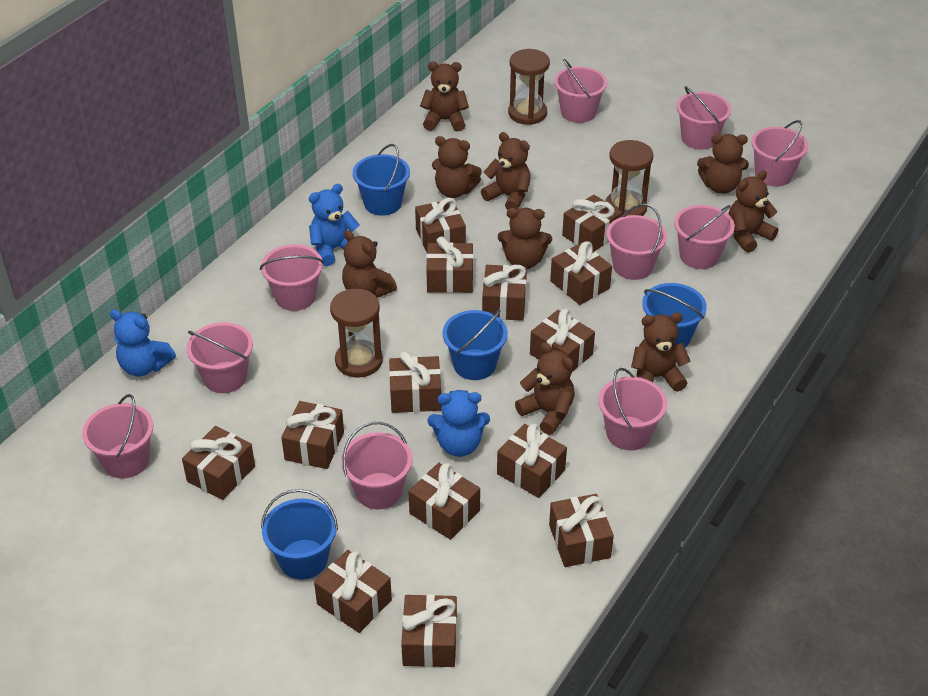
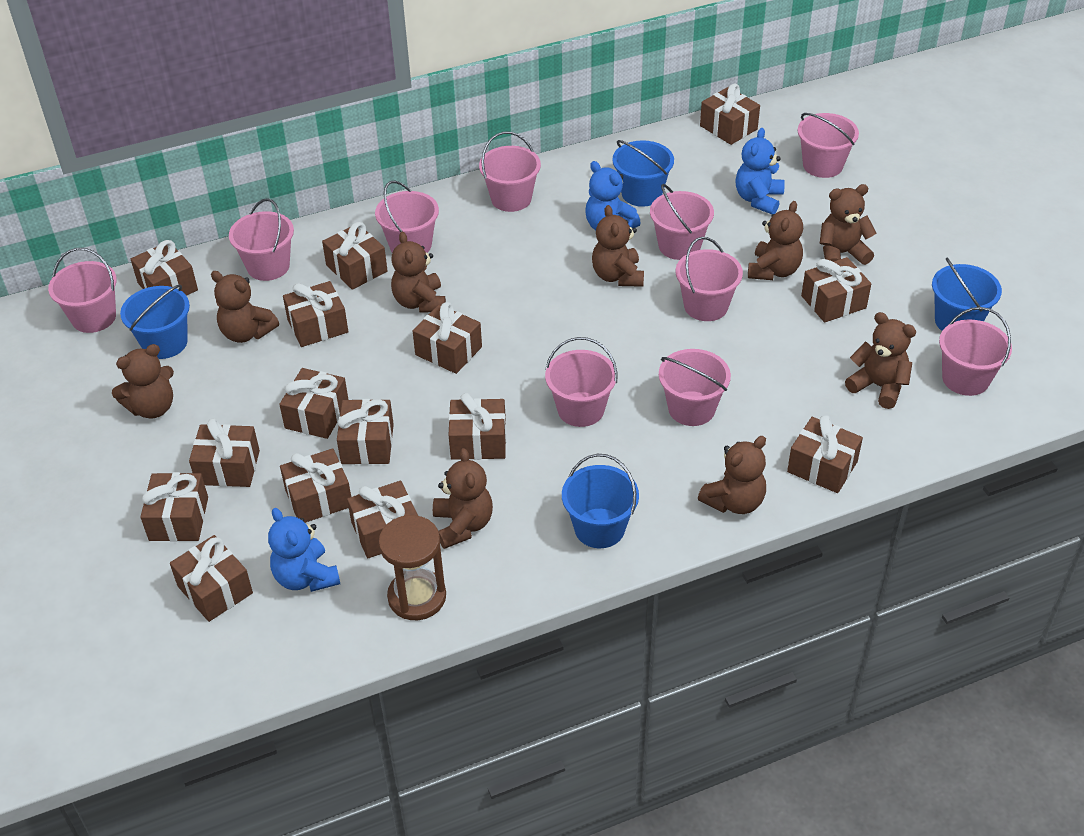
brown gift: [182,426,255,500] [281,401,344,469] [314,550,392,633] [389,351,441,413] [401,594,457,667] [408,463,480,540] [415,198,466,252] [426,237,474,293] [482,265,527,321] [497,424,567,498] [530,309,595,372] [549,494,614,567] [550,241,612,305] [562,195,622,251] = 14 -> [131,240,198,296] [140,472,208,542] [170,535,253,622] [189,418,260,487] [279,368,349,439] [280,448,351,523] [283,281,348,347] [322,222,388,290] [337,399,394,465] [347,481,418,558] [413,302,482,374] [449,393,506,460] [700,84,760,145] [787,415,863,493] [801,257,871,323] = 15
brown hourglass: [330,289,383,377] [508,49,550,125] [605,140,654,216] = 3 -> [378,515,446,620] = 1

